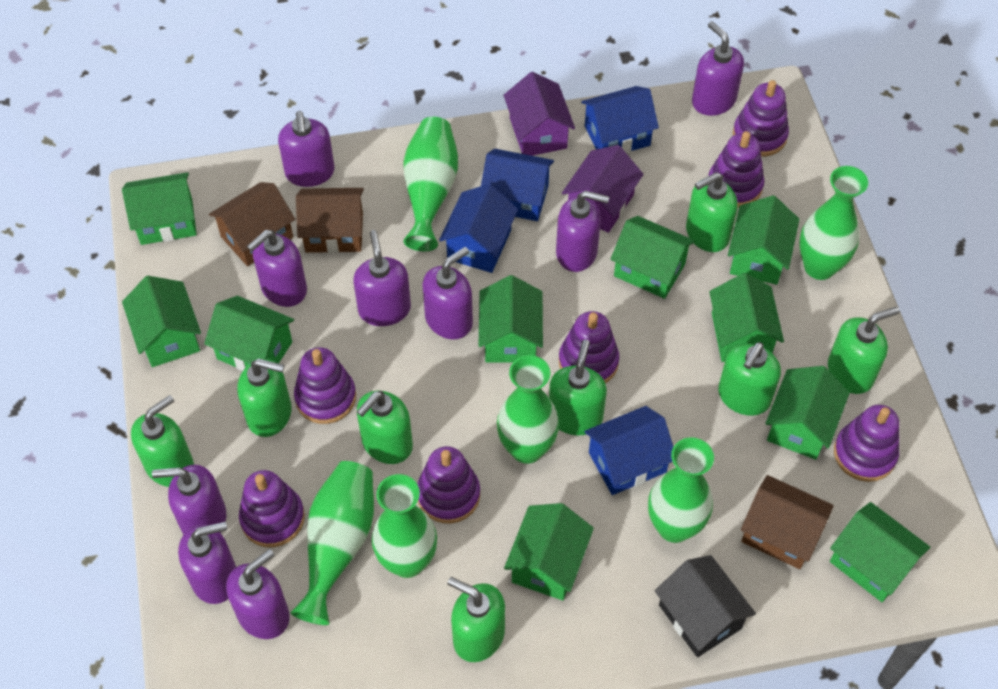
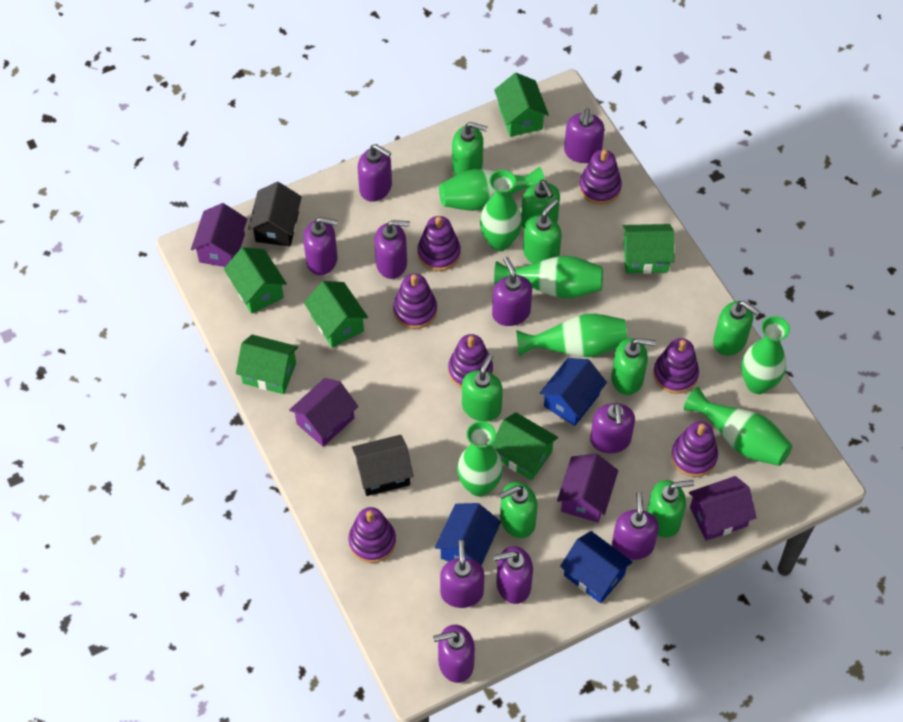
black house: [655,555,756,657] = 1 -> [248,182,302,247] [352,435,414,496] = 2
blue house: [439,184,518,273] [481,149,554,221] [581,86,659,153] [584,406,673,495] = 4 -> [435,503,501,566] [540,358,607,426] [560,531,633,603] = 3
brown house: [209,182,295,266] [296,188,364,253] [741,475,834,569] = 3 -> none = 0
green house: [122,172,197,245] [122,276,201,367] [204,296,294,371] [479,275,543,363] [504,503,594,600] [610,216,695,299] [709,273,784,362] [728,195,800,285] [765,366,850,460] [830,502,930,602] = 10 -> [224,247,287,314] [236,335,298,394] [304,281,368,348] [491,412,558,481] [494,73,549,137] [623,224,674,274] = 6
green vase: [290,461,374,625] [372,474,437,578] [403,117,458,251] [497,355,559,464] [648,437,714,543] [799,166,868,280] = 6 -> [439,167,545,211] [457,421,503,497] [480,170,522,251] [494,256,603,298] [516,314,627,357] [684,387,792,466] [741,316,790,394] = 7
purple house: [504,72,575,156] [562,145,643,233] = 2 -> [191,203,247,267] [289,378,359,447] [557,453,618,523] [689,476,757,541] = 4
purple soap dispenser: [152,464,226,535] [178,522,236,604] [226,549,290,639] [247,230,307,307] [278,111,335,187] [353,230,411,326] [422,247,473,339] [556,191,609,272] [692,21,744,116] = 9 -> [303,217,338,275] [358,144,392,202] [374,220,410,279] [433,625,475,683] [440,540,485,608] [492,257,532,326] [494,546,533,604] [564,108,604,163] [590,403,635,453] [612,492,659,560] = 10

